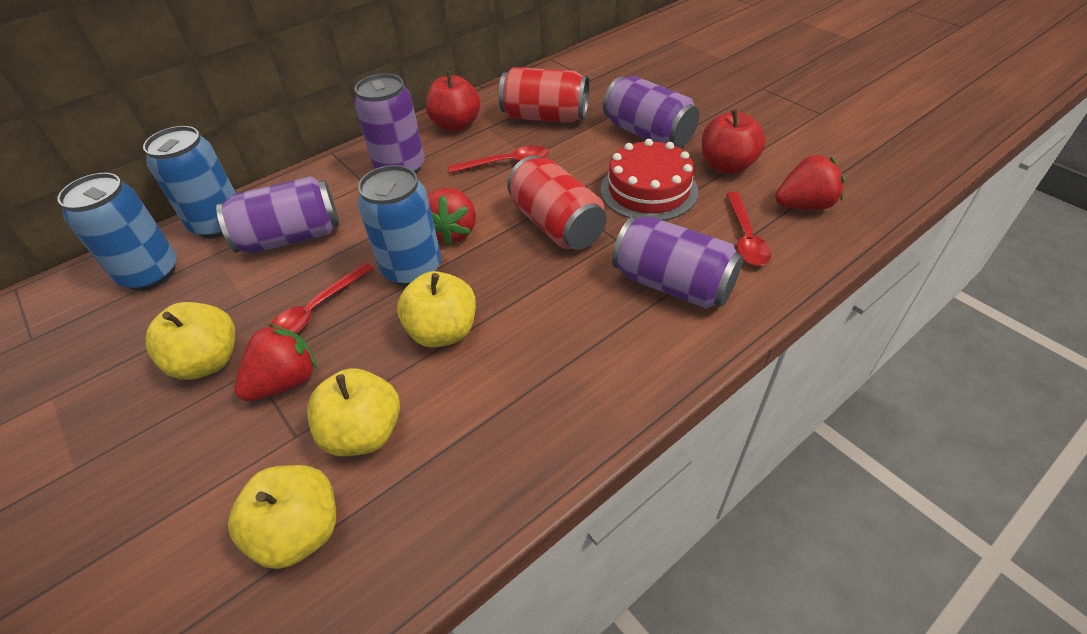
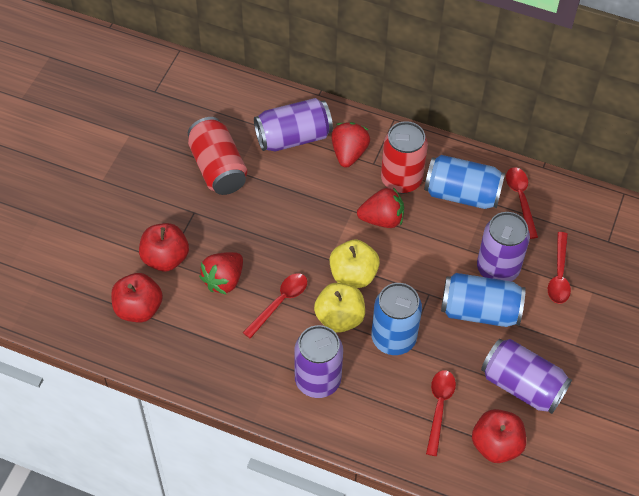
red apple: [426,71,481,131] [702,109,765,174] = 2 -> [111,273,163,323] [139,223,189,271] [472,409,526,463] = 3
red cake: [601,139,699,221] = 1 -> none = 0
red spoon: [269,263,374,334] [448,145,549,173] [726,192,771,266] = 3 -> [243,273,307,339] [426,370,456,456] [506,167,538,239] [548,232,571,304] = 4
yellow apple: [145,302,235,380] [228,465,336,569] [307,368,400,456] [397,271,476,347] = 4 -> [314,283,365,333] [330,239,380,288] = 2

